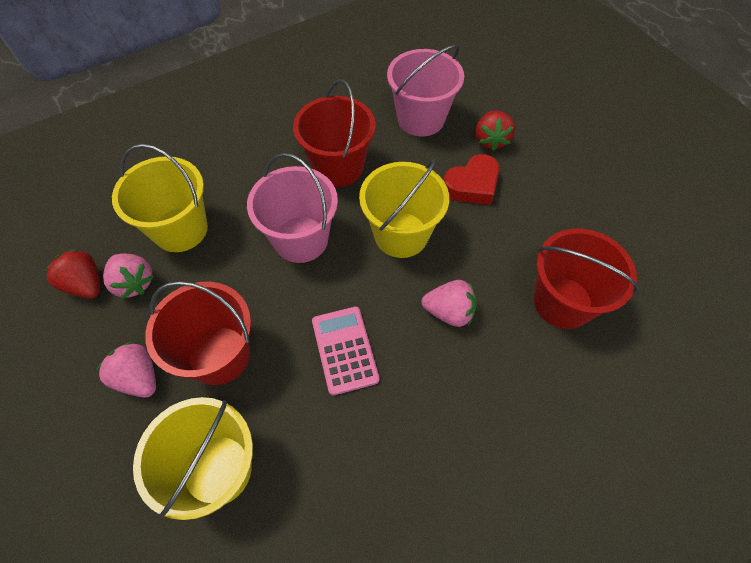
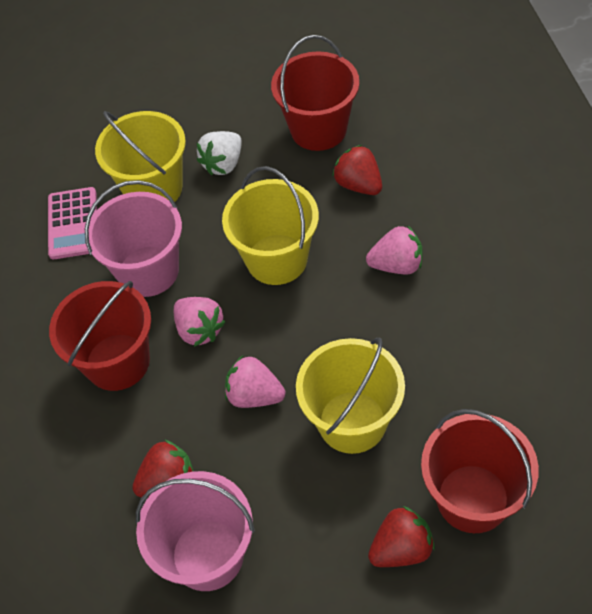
red heart: [443,154,500,205] = 1 -> none = 0
red strawberry: [44,248,100,299] [476,110,515,151] = 2 -> [132,439,194,497] [333,145,382,195] [368,506,435,567] = 3
white strawberry: none = 0 -> [197,131,242,175] = 1

